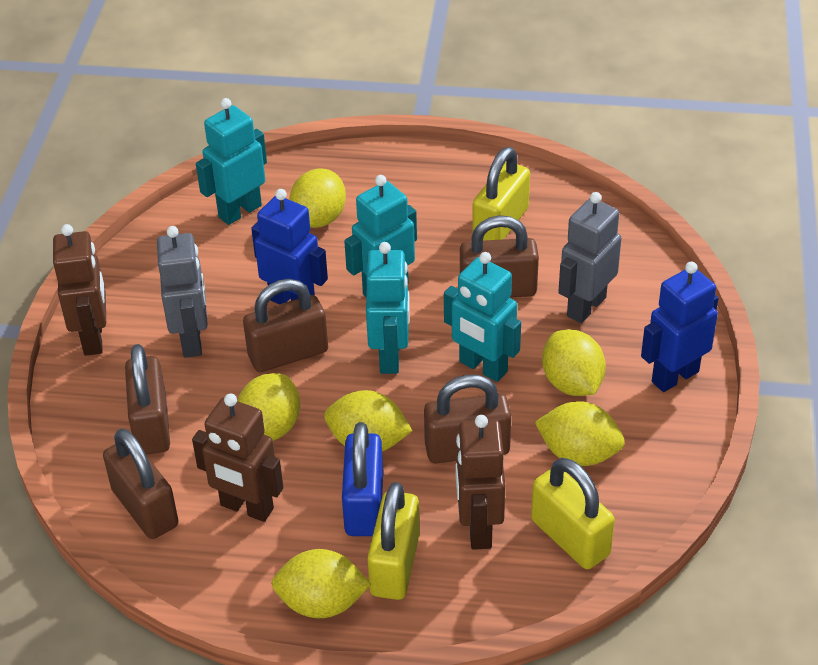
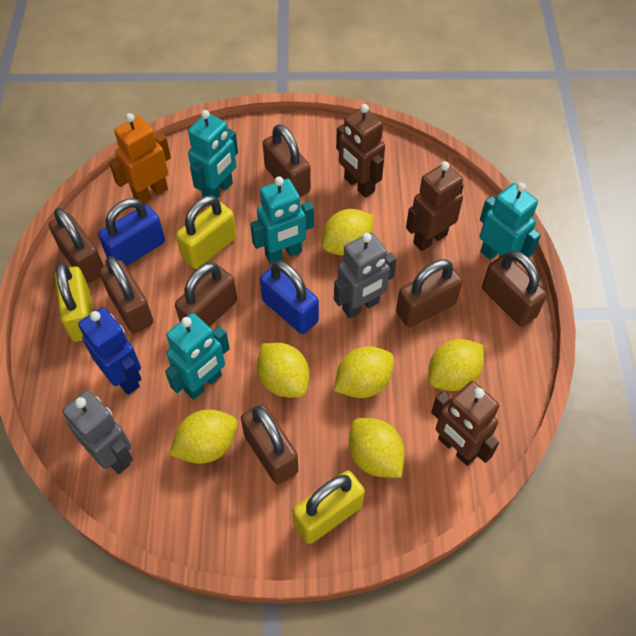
blue padlock: [342,422,383,536] = 1 -> [98,198,165,266] [260,261,319,334] = 2
blue robot: [251,189,328,304] [641,262,718,392] = 2 -> [78,307,141,395] = 1
brown padlock: [103,429,179,539] [125,344,170,455] [243,279,328,372] [424,375,511,463] [460,215,539,298] = 5 -> [49,208,103,283] [99,256,153,333] [175,262,237,327] [241,404,298,484] [263,124,311,197] [396,259,462,327] [482,251,547,327] = 7
orange robot: none = 0 -> [109,113,171,204] = 1

